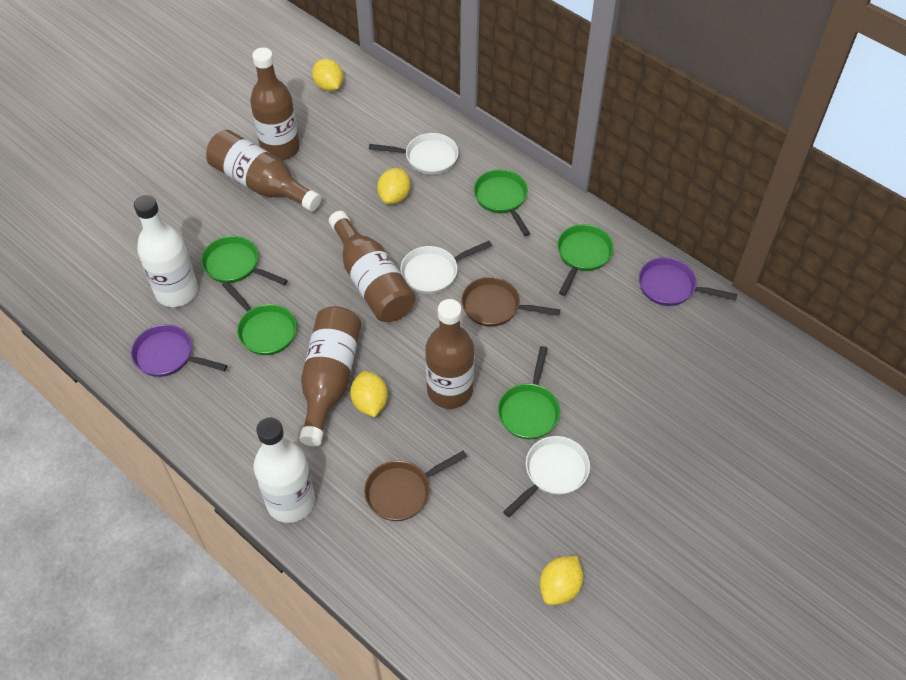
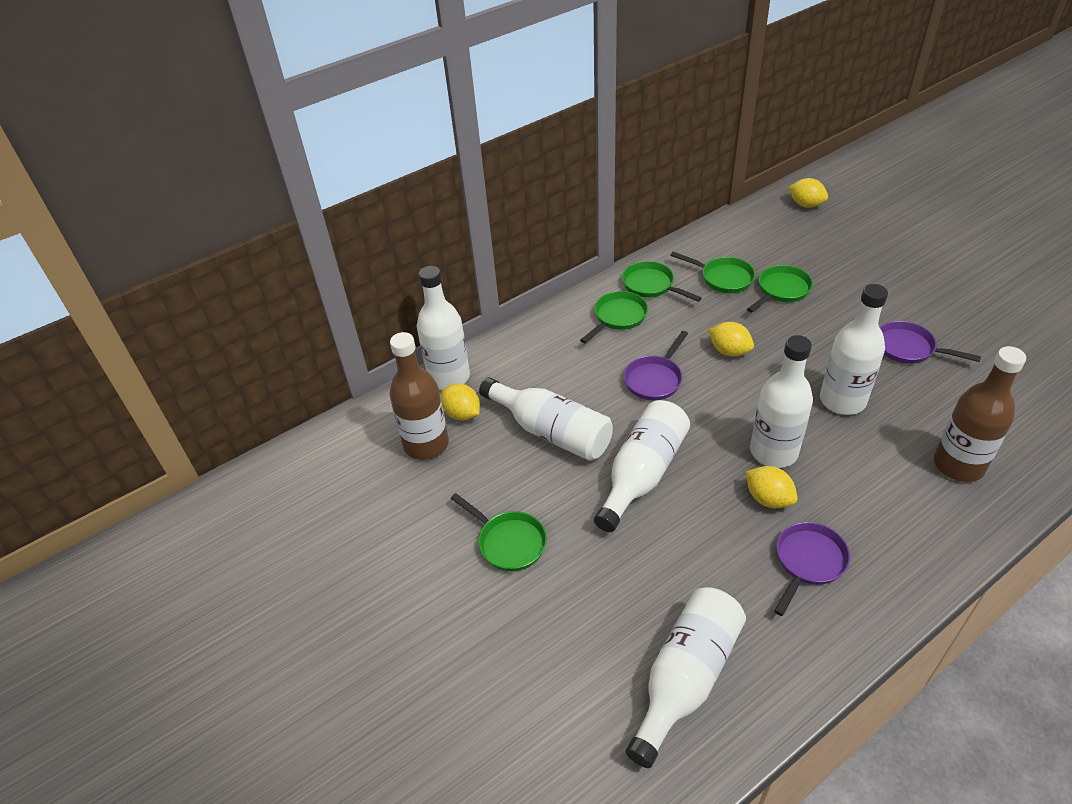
brown bottle: [206,130,321,211] [250,48,300,160] [299,306,361,446] [329,211,415,322] [425,299,474,409] = 5 -> [390,332,449,460] [934,346,1026,482] = 2
brown pan: [364,451,467,521] [462,277,560,327] = 2 -> none = 0
purple pan: [131,324,227,377] [639,257,737,306] = 2 -> [624,331,688,400] [774,522,850,616] [880,321,981,364] = 3
white bottle: [134,195,198,307] [254,417,315,523] = 2 -> [417,266,470,390] [479,377,613,461] [594,400,690,532] [626,587,746,768] [750,335,813,468] [820,284,888,415] = 6
white pan: [369,133,459,175] [400,241,492,294] [503,436,590,517] = 3 -> none = 0

